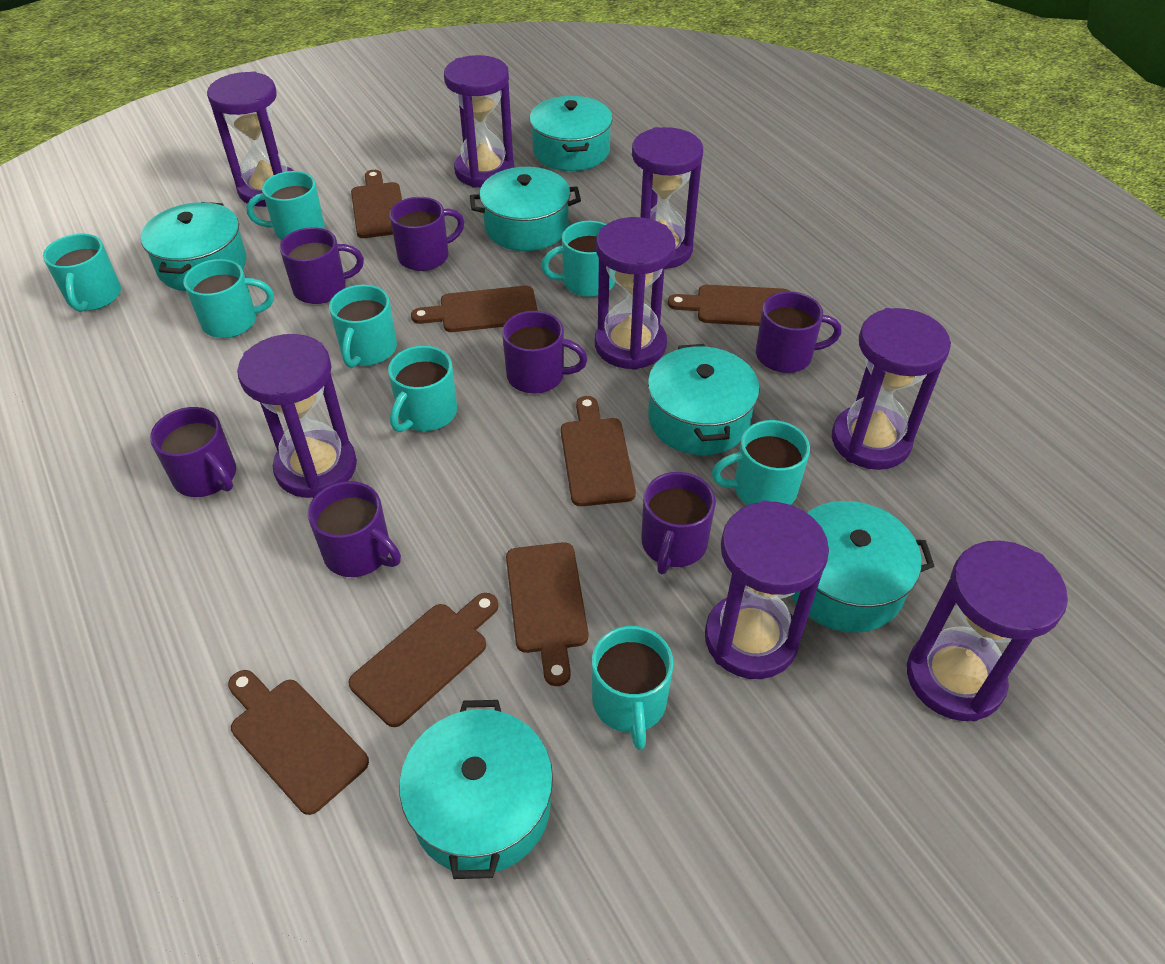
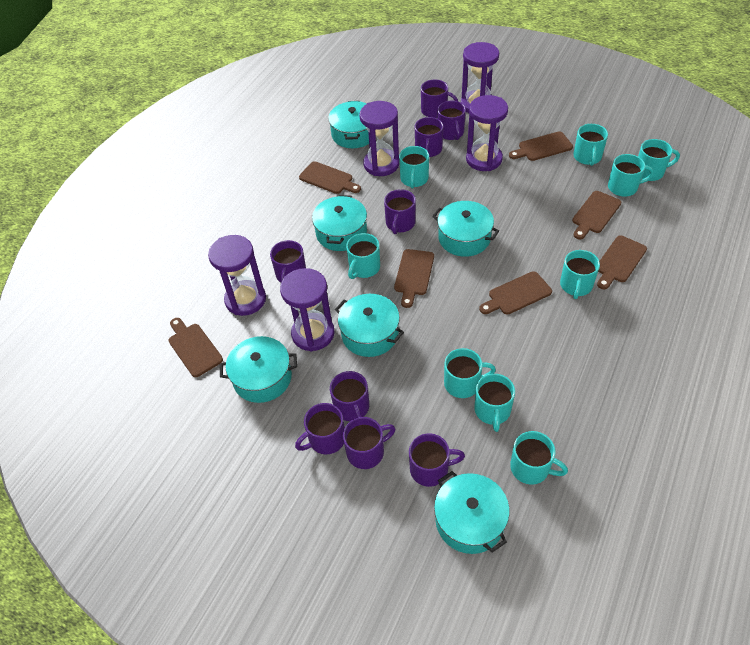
purple hourglass: [207,71,294,207] [237,334,357,498] [444,55,514,188] [595,217,675,370] [632,127,703,269] [705,500,829,679] [832,308,951,470] [907,541,1068,721] = 8 -> [208,235,266,316] [280,268,335,352] [359,101,399,176] [461,42,499,113] [466,95,508,171] = 5
purple mug: [150,407,236,497] [280,227,364,304] [308,481,401,577] [389,197,465,271] [502,311,588,394] [641,472,716,574] [756,291,842,373] = 7 -> [270,240,306,283] [295,403,345,454] [330,371,369,421] [343,417,395,469] [384,189,416,234] [409,433,465,487] [415,117,443,157] [421,80,458,118] [437,101,466,140] = 9
turquoise mug: [43,234,121,312] [183,259,274,338] [247,171,325,240] [329,284,397,368] [388,346,457,432] [541,221,615,297] [592,626,674,750] [711,420,810,505] = 8 -> [346,233,380,279] [399,146,429,189] [444,348,496,398] [474,374,515,432] [510,431,568,485] [560,250,600,299] [573,124,608,166] [608,154,654,197] [638,139,680,181] = 9

